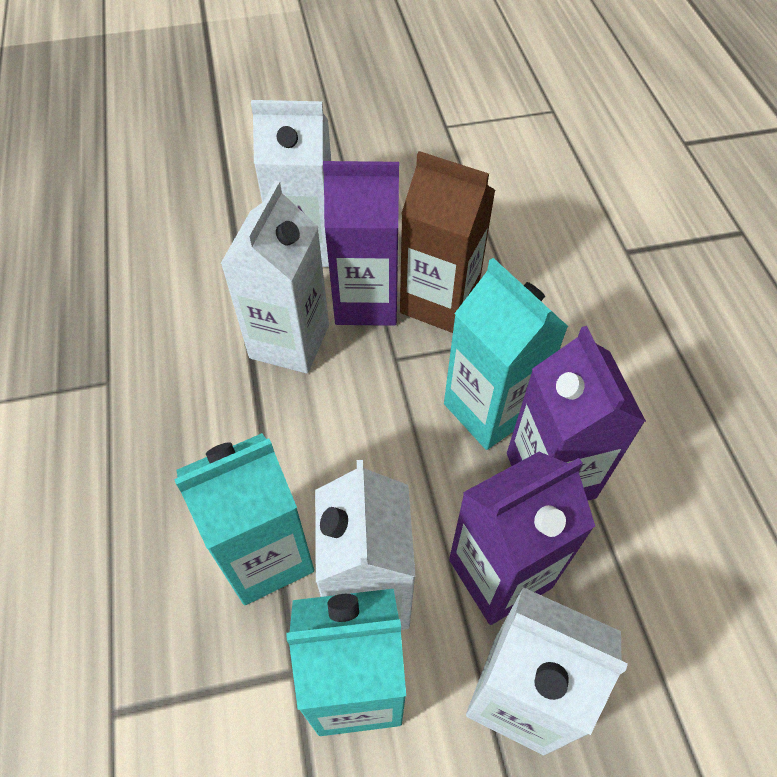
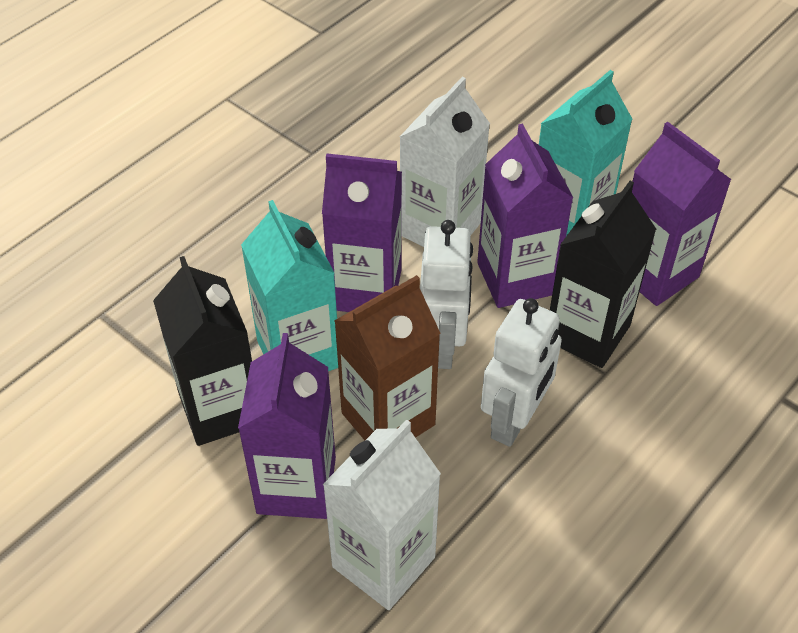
black carton: none = 0 -> [153,256,252,446] [550,181,656,368] = 2
purple carton: [323,161,399,326] [449,452,595,625] [507,326,646,501] = 3 -> [238,333,336,519] [322,153,402,312] [477,124,573,308] [632,122,732,306] = 4
turquoise carton: [174,433,314,605] [286,589,406,736] [444,258,569,450] = 3 -> [241,200,338,371] [539,70,633,236] = 2
white carton: [220,180,329,374] [251,100,331,267] [315,460,416,630] [466,587,628,755] = 4 -> [322,419,441,610] [400,77,490,247] = 2
white robot: none = 0 -> [420,220,473,369] [481,298,562,447] = 2

